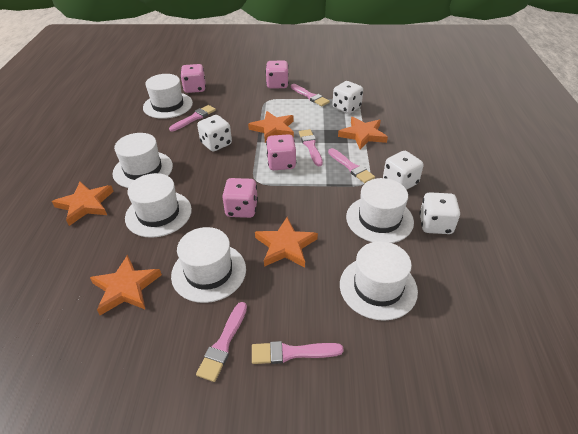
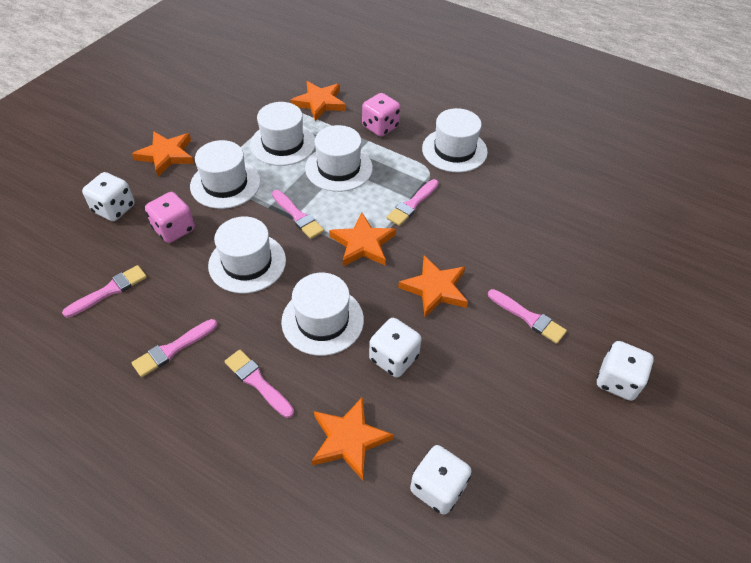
pink dice: [180,64,206,93] [222,178,258,218] [265,61,289,88] [266,134,296,170] = 4 -> [145,192,195,243] [362,93,401,137] = 2

